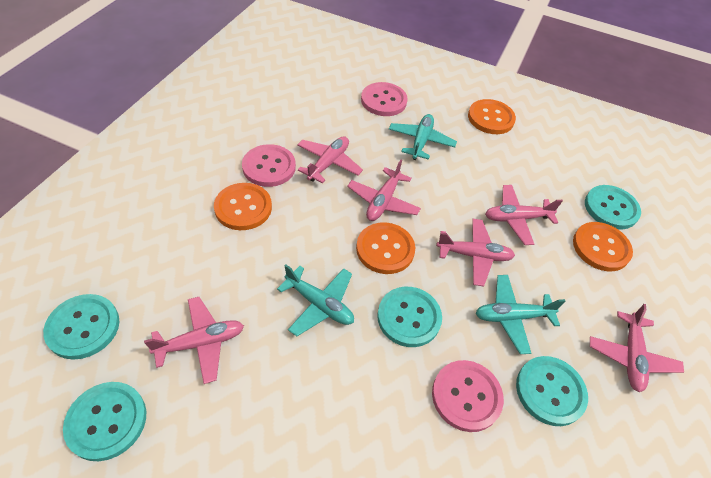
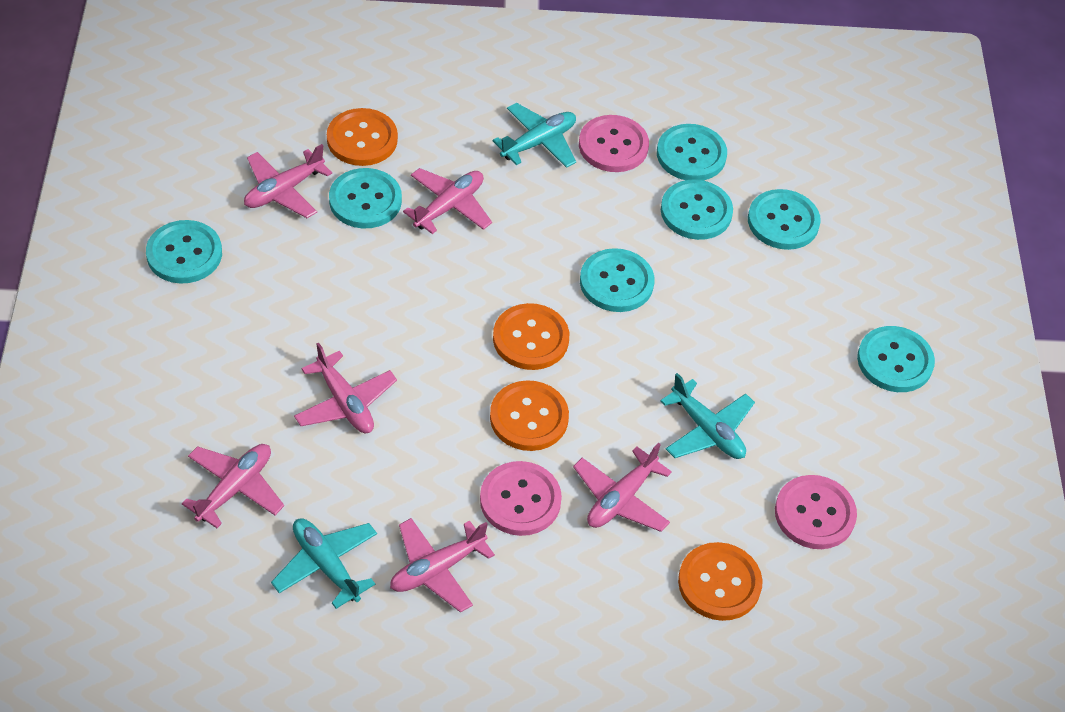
turquoise button: [43,294,119,360] [63,382,146,461] [377,287,442,347] [516,356,588,426] [585,185,641,230] = 5 -> [146,220,222,284] [329,168,402,228] [580,248,654,312] [657,124,727,181] [661,180,733,240] [748,189,821,250] [857,326,935,392] = 7

